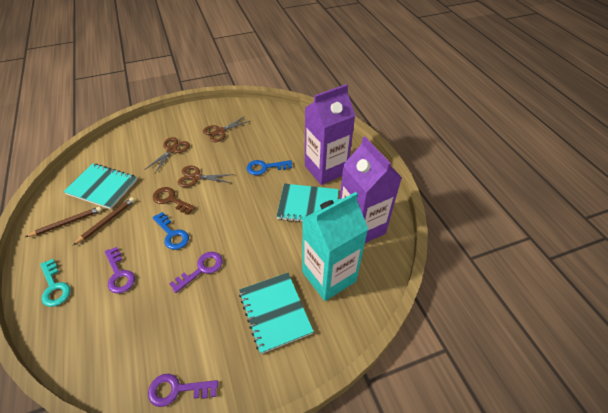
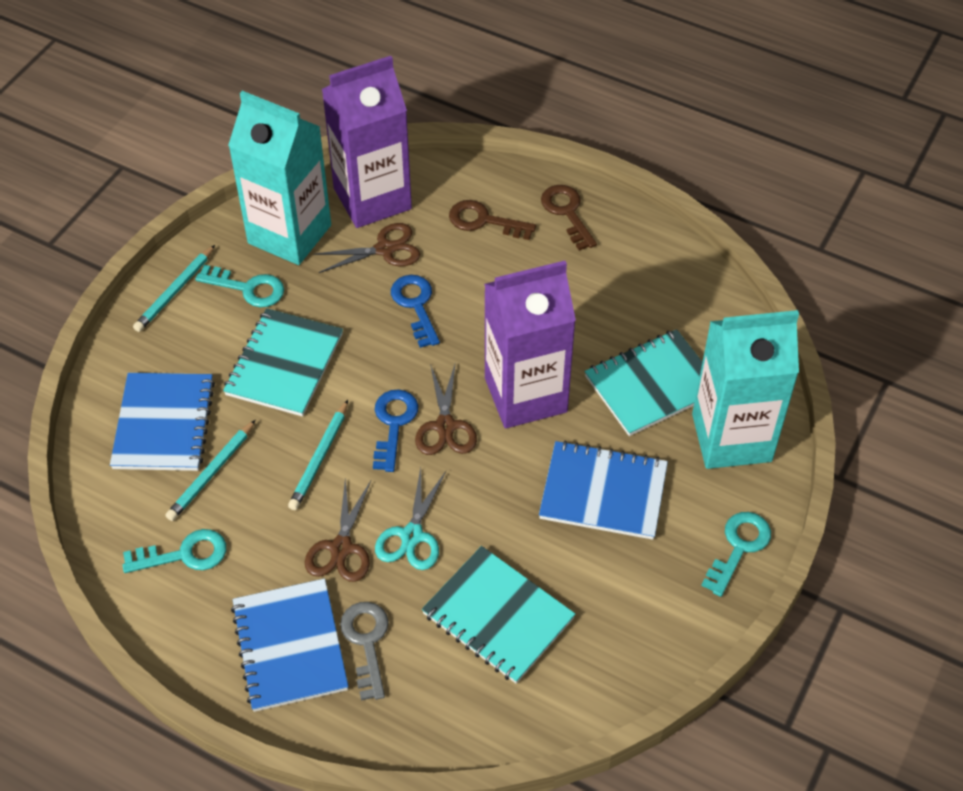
blue notebook: none = 0 -> [110,373,215,471] [231,579,349,712] [539,440,668,540] = 3
brown key: [153,187,196,215] = 1 -> [449,200,536,240] [541,185,597,250] = 2
brown pencil: [25,206,102,237] [73,197,135,245] = 2 -> none = 0
grey key: none = 0 -> [340,602,389,700] = 1
purple key: [105,247,135,293] [148,374,218,407] [169,252,223,293] = 3 -> none = 0
turquoise carton: [302,192,368,301] = 1 -> [228,91,331,265] [692,310,799,469] = 2
turquoise key: [40,259,70,307] = 1 -> [122,529,226,573] [195,265,284,307] [701,512,771,597] = 3
turquoise pencil: none = 0 -> [133,245,215,332] [166,420,256,521] [288,400,348,510] = 3
turquoise scissors: none = 0 -> [375,468,446,570] = 1

